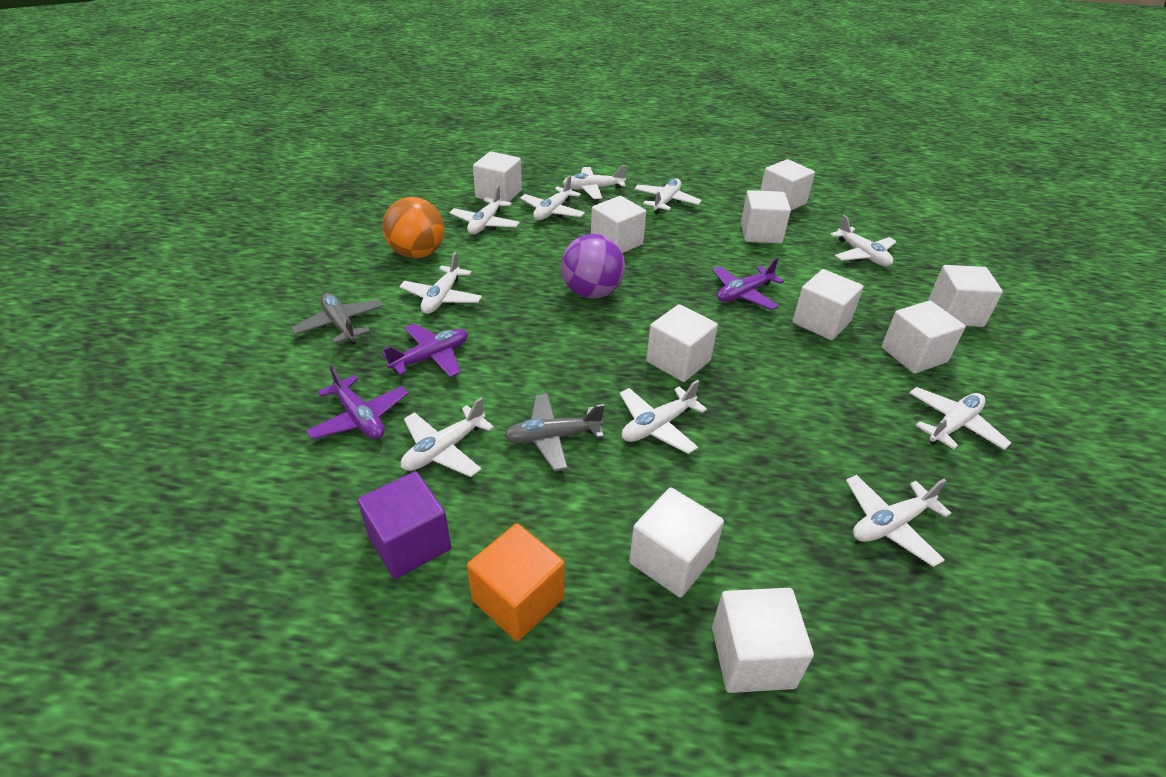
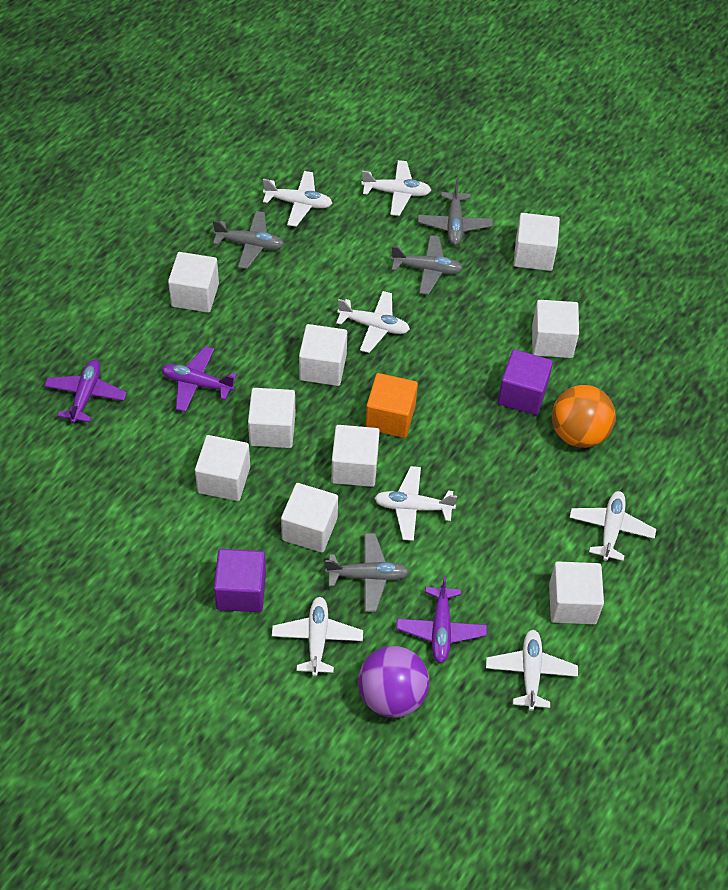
grey plane: [292,293,383,345] [504,394,604,472] = 2 -> [213,211,284,269] [325,533,410,612] [391,235,463,295] [418,180,493,245] = 4
purple cube: [358,471,451,579] = 1 -> [214,549,266,612] [498,349,553,415] = 2
white cube: [473,151,522,202] [591,196,646,253] [629,487,724,597] [646,304,718,382] [712,588,814,693] [741,190,791,244] [760,159,815,211] [792,269,863,340] [881,301,966,374] [928,265,1003,327] = 10 -> [168,252,219,313] [195,435,250,501] [248,388,295,448] [281,483,338,552] [299,324,347,386] [331,425,380,487] [513,213,560,271] [532,300,579,358] [549,561,604,624] = 9
white plane: [399,252,482,314] [401,397,494,477] [449,185,520,235] [520,176,585,220] [563,165,627,199] [620,380,707,454] [634,178,702,214] [830,215,897,266] [846,475,951,567] [909,387,1011,450] = 10 -> [263,171,332,227] [272,597,363,676] [336,291,410,353] [361,160,431,216] [374,466,457,541] [486,630,578,711] [570,491,656,561] = 7

